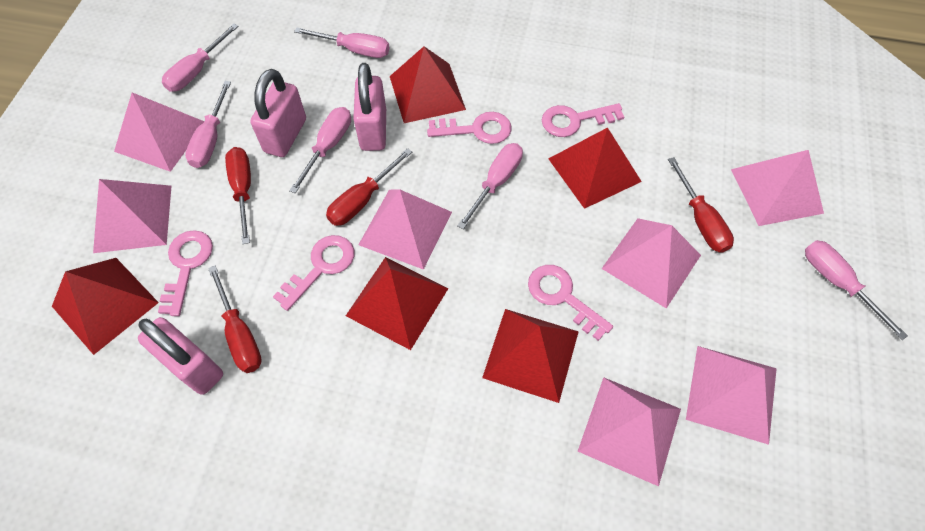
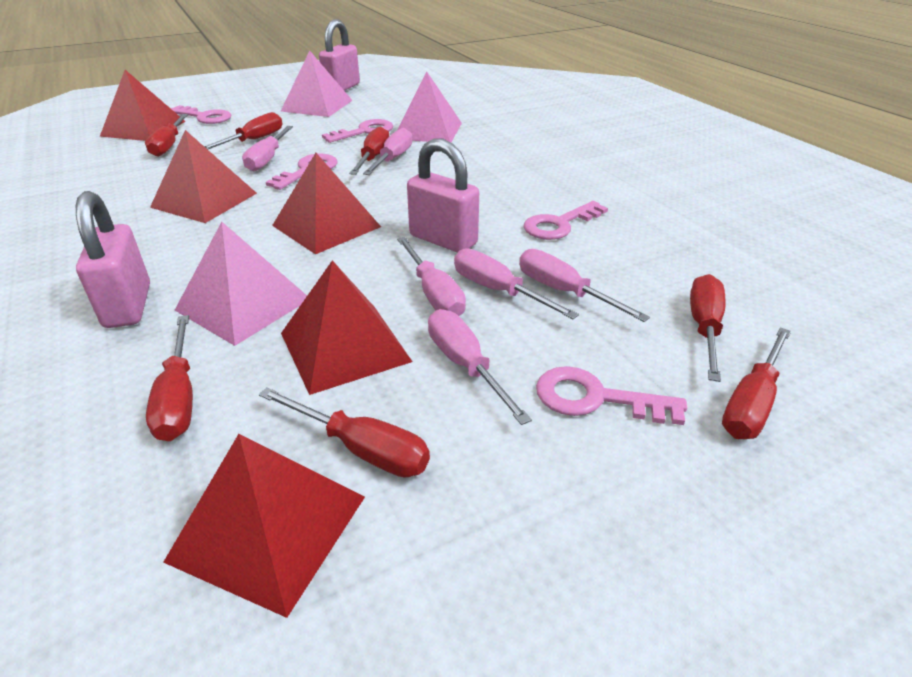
pink pyramid: [93,179,171,253] [114,92,205,172] [358,189,452,270] [578,377,681,486] [602,218,701,309] [686,346,777,445] [731,150,824,226] = 7 -> [175,222,307,346] [281,51,353,117] [397,71,462,142] = 3
red screwdriver: [208,265,262,373] [225,147,251,244] [326,148,412,226] [668,157,734,253] = 4 -> [145,114,188,157] [146,315,193,441] [205,112,282,149] [259,387,430,478] [349,127,389,175] [690,274,726,382] [722,327,791,439] = 7

